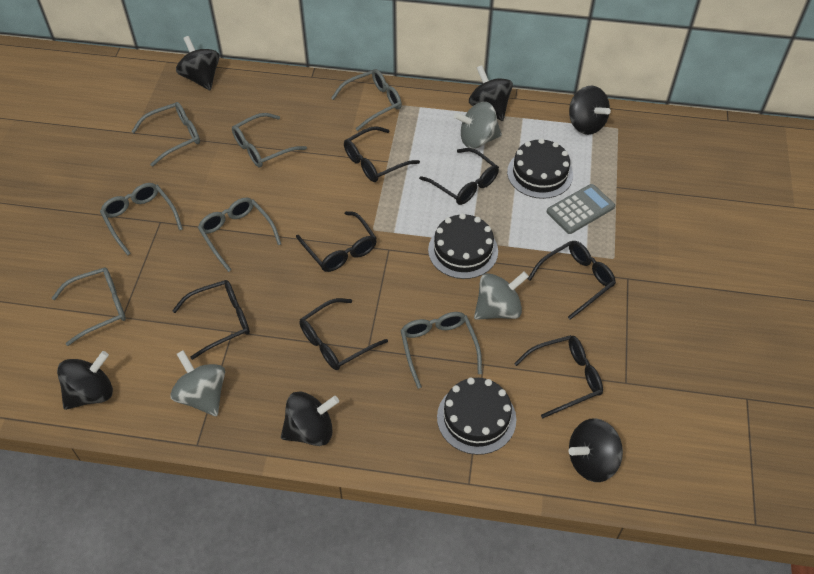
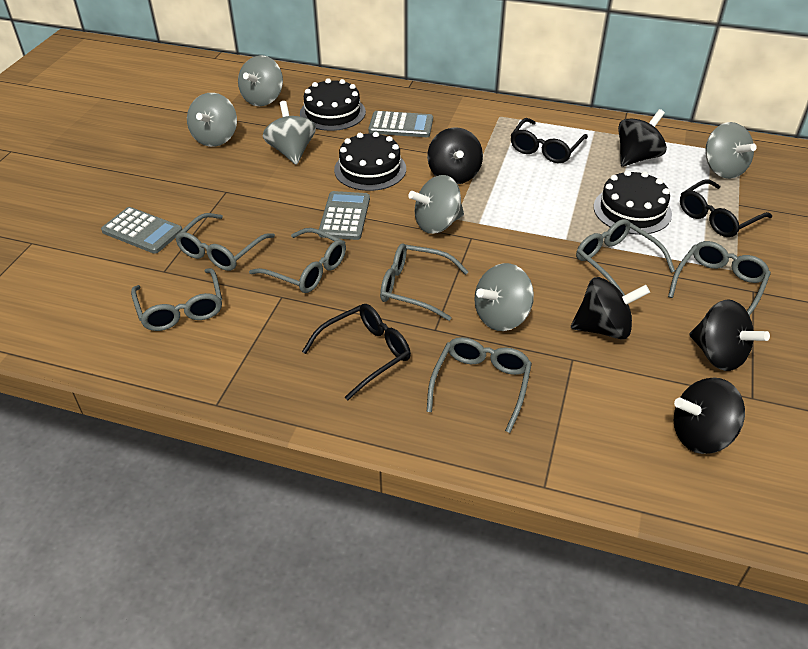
black glasses: [172,280,250,360] [296,211,377,272] [299,298,388,370] [344,126,420,182] [419,148,499,205] [514,335,603,418] [528,241,616,320] = 7 -> [302,304,411,400] [510,118,588,163] [680,179,772,237] = 3
black spinning top: [57,351,113,410] [176,36,219,90] [281,391,339,446] [469,65,513,121] [569,86,611,135] [569,418,623,482] = 6 -> [427,127,483,184] [571,277,650,340] [618,109,667,167] [674,377,745,454] [689,299,770,371] = 5
grey calculator: [547,184,615,234] = 1 -> [101,207,182,254] [319,191,370,240] [368,111,433,137] = 3
grey spinning top: [170,350,225,416] [454,102,502,149] [474,272,529,320] = 3 -> [187,93,237,147] [238,56,283,106] [263,101,316,165] [408,175,464,234] [474,263,534,331] [705,122,757,179] = 6

